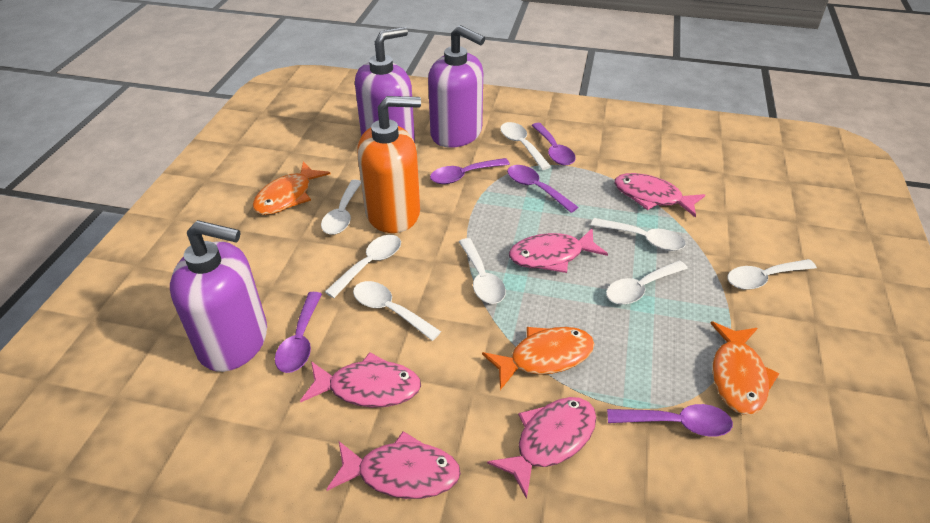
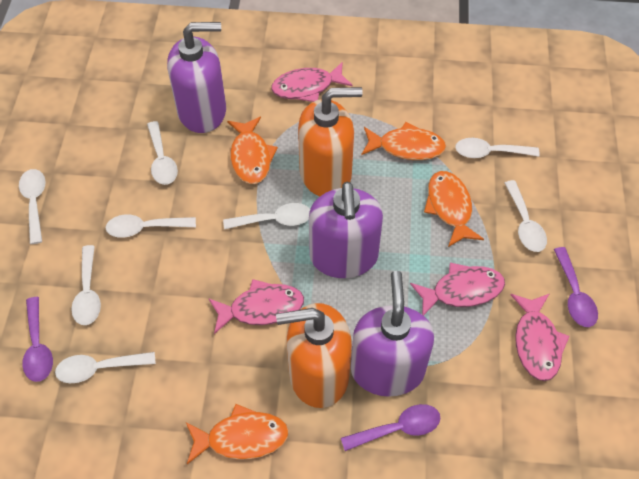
orange fish: [253,162,330,215] [482,327,594,390] [710,321,780,415] = 3 -> [186,404,289,464] [227,116,278,184] [361,122,446,160] [424,171,484,247] = 4
orange soap dispenser: [357,96,421,233] = 1 -> [276,303,352,408] [298,87,363,196] = 2
pink fish: [300,352,421,407] [327,431,461,499] [487,397,596,499] [509,229,608,273] [614,173,705,218] = 5 -> [208,279,304,334] [271,62,353,102] [410,263,505,316] [511,294,570,381] = 4
purple spoon: [275,292,322,373] [430,158,510,184] [507,165,578,213] [531,123,576,165] [607,404,733,437] = 5 -> [22,297,53,382] [341,404,441,451] [554,247,598,327] = 3

